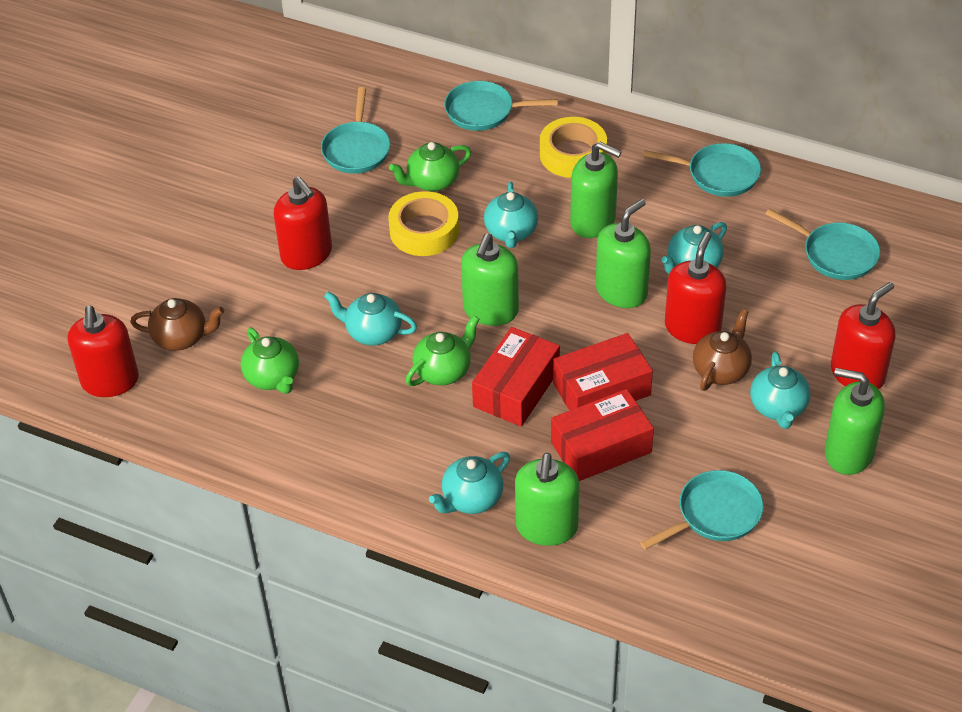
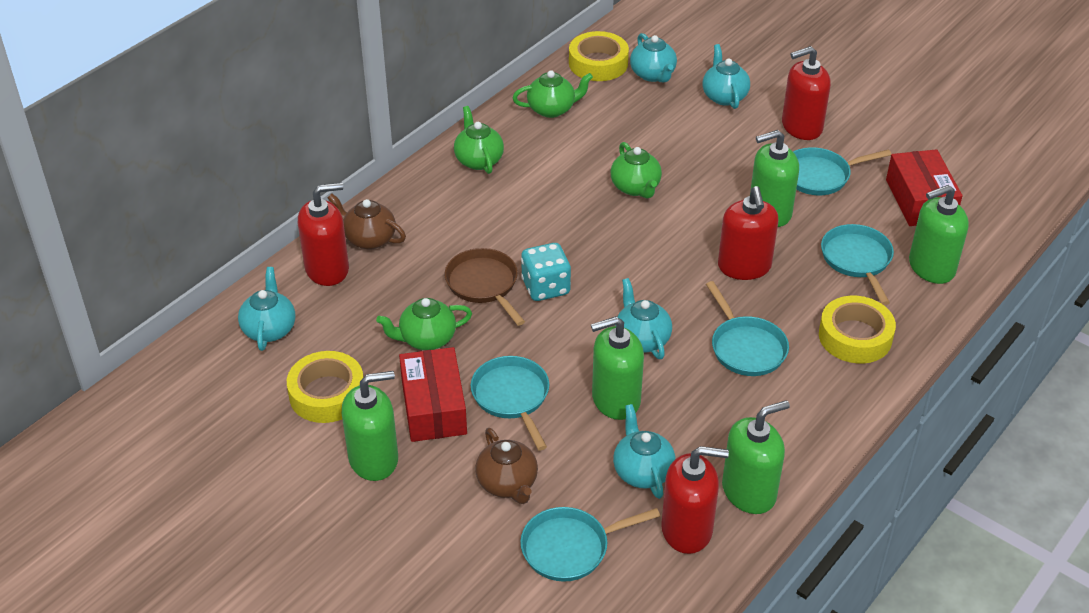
brown pan: none = 0 -> [445,248,525,326] = 1
green teapot: [241,328,299,394] [389,142,471,191] [406,315,479,386] = 3 -> [376,298,472,350] [454,106,504,174] [513,70,593,118] [610,142,662,198] = 4
red box: [472,327,560,427] [551,389,654,481] [553,333,653,411] = 3 -> [399,347,467,442] [886,149,962,226] = 2
turquoise dice: none = 0 -> [521,243,571,301] = 1
yellow tape: [388,191,459,256] [540,117,607,178] = 2 -> [287,351,364,423] [569,31,629,81] [819,296,896,364] = 3

